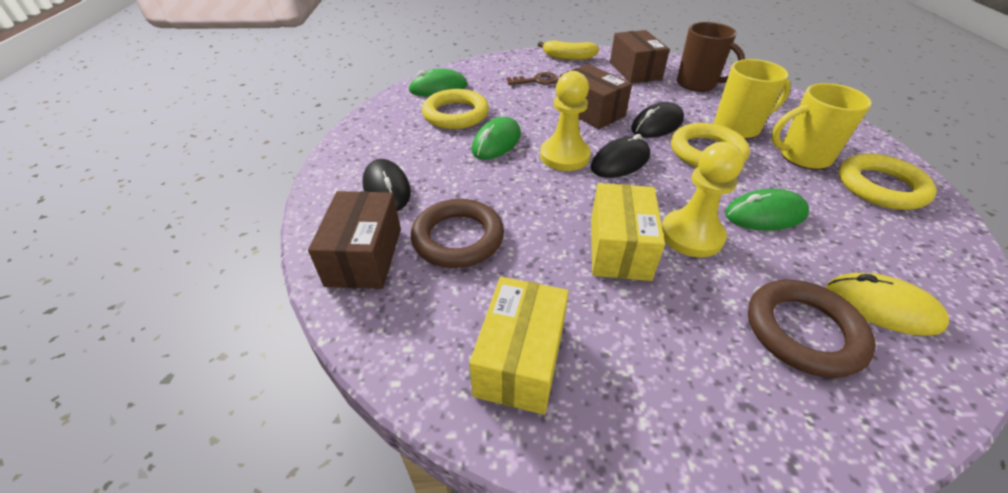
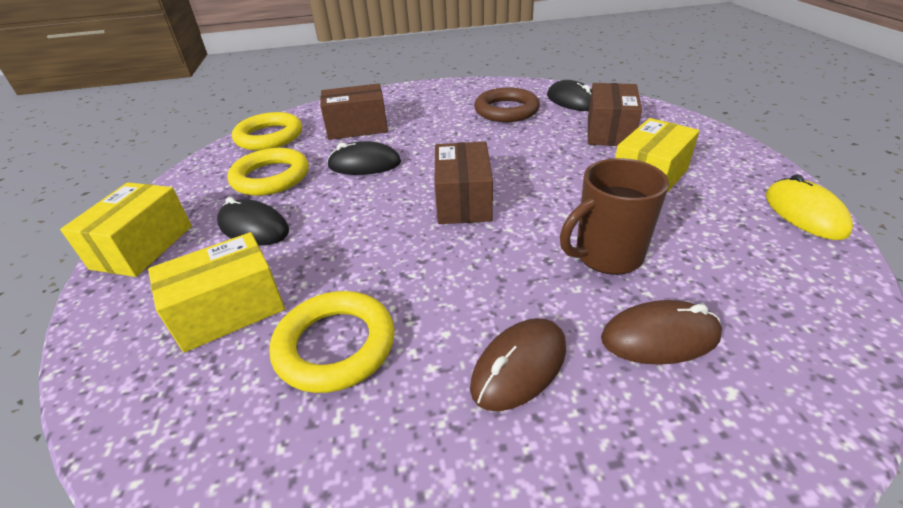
brown key: [507,72,559,85] = 1 -> none = 0
brown mouse: none = 0 -> [470,318,566,411] [601,300,722,365] = 2
brown ring: [411,199,504,268] [748,280,876,378] = 2 -> [474,88,540,122] = 1
green mouse: [408,69,467,96] [472,117,521,160] [725,189,809,231] = 3 -> none = 0
yellow banana: [538,40,599,60] = 1 -> none = 0
yellow box: [469,277,569,415] [591,183,665,281] = 2 -> [60,182,192,277] [148,232,285,353] [615,118,700,193] = 3
yellow mug: [714,59,791,139] [771,83,872,170] = 2 -> none = 0
yellow pawn: [540,71,591,171] [662,142,744,257] = 2 -> none = 0

